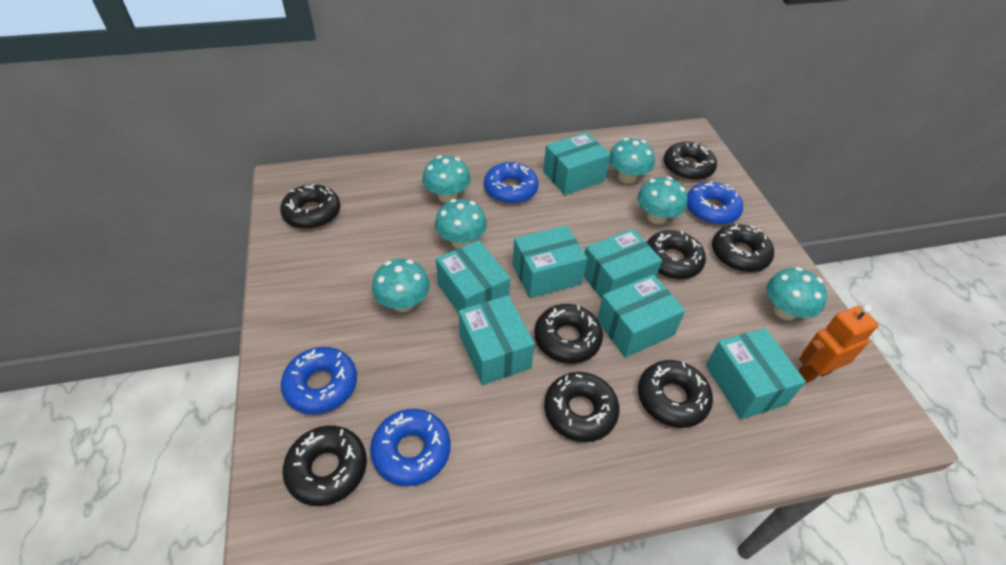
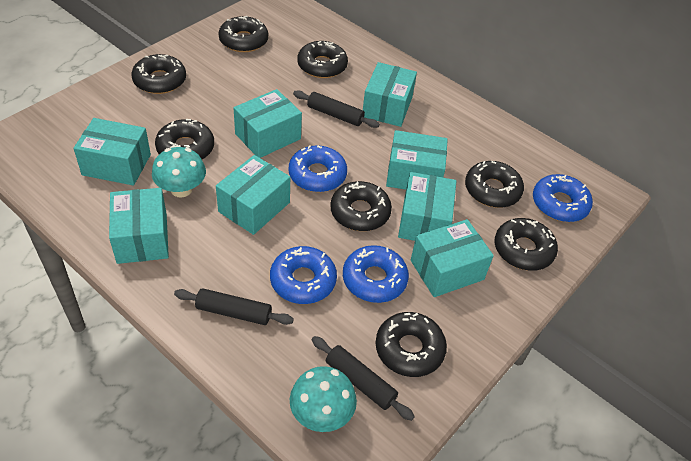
black rolling pin: none = 0 -> [174,288,294,325] [293,90,380,128] [312,336,415,421] = 3
orange robot: [798,304,878,384] = 1 -> none = 0
turquoise box: [436,240,510,313] [459,295,535,385] [512,225,587,298] [543,132,610,195] [584,229,662,299] [597,274,685,358] [706,328,806,420] = 7 -> [74,118,151,186] [109,188,169,264] [216,155,290,235] [234,89,302,158] [363,62,417,127] [386,130,448,189] [398,172,456,241] [411,219,494,297] = 8
turquoise mushroom: [372,259,430,312] [422,155,471,203] [435,199,487,248] [609,138,655,184] [637,177,688,224] [766,267,827,320] = 6 -> [152,147,206,198] [290,366,357,432] = 2

